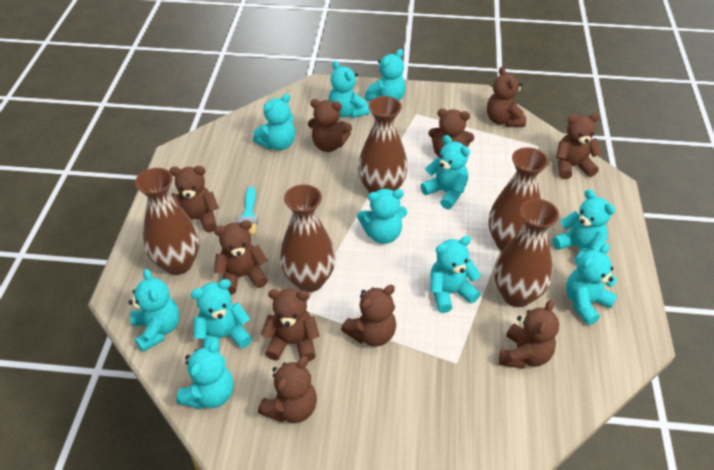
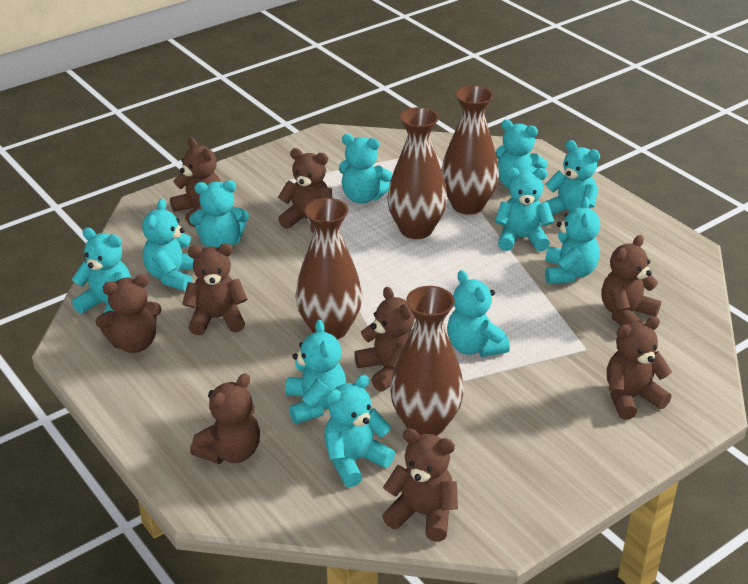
brown teddy bear: [170,166,219,232] [214,220,268,295] [258,356,317,423] [261,288,320,361] [308,99,352,152] [341,285,396,347] [428,109,474,158] [487,67,526,127] [499,300,559,369] [556,113,602,179] = 10 -> [96,274,162,353] [170,138,221,227] [182,243,248,335] [190,373,260,464] [278,148,332,233] [354,287,415,392] [382,428,458,542] [601,235,661,326] [607,316,672,420] = 9
brown vase: [135,168,200,275] [280,184,336,292] [358,96,408,193] [489,147,548,251] [494,199,559,307] = 5 -> [295,198,362,340] [387,107,447,239] [390,286,464,436] [441,85,499,215] = 4
turquoise brush: [237,187,258,235] = 1 -> none = 0

